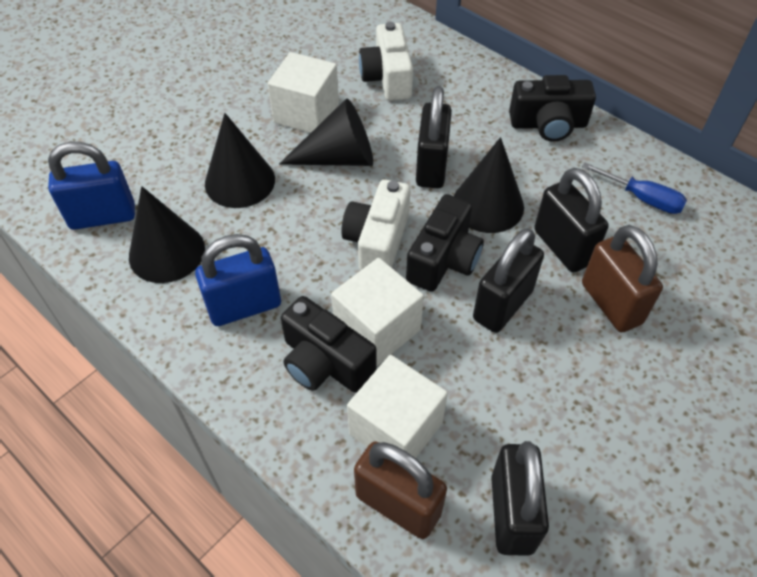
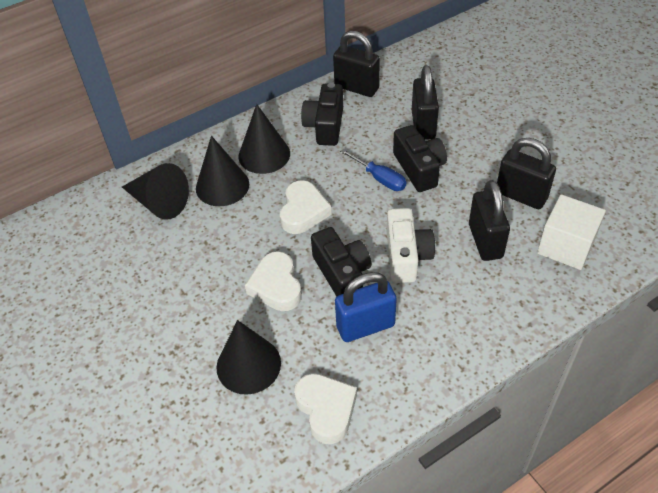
blue padlock: [48,142,135,230] [195,234,281,326] = 2 -> [335,272,397,342] = 1
brown padlock: [354,441,447,539] [582,225,663,332] = 2 -> none = 0
white camera: [341,180,410,271] [359,22,413,101] = 2 -> [387,208,435,283] = 1
white cube: [268,52,339,133] [331,258,424,366] [347,355,448,458] = 3 -> [537,194,606,270] = 1
white heart: none = 0 -> [245,251,302,311] [280,180,331,234] [294,373,357,444] = 3

